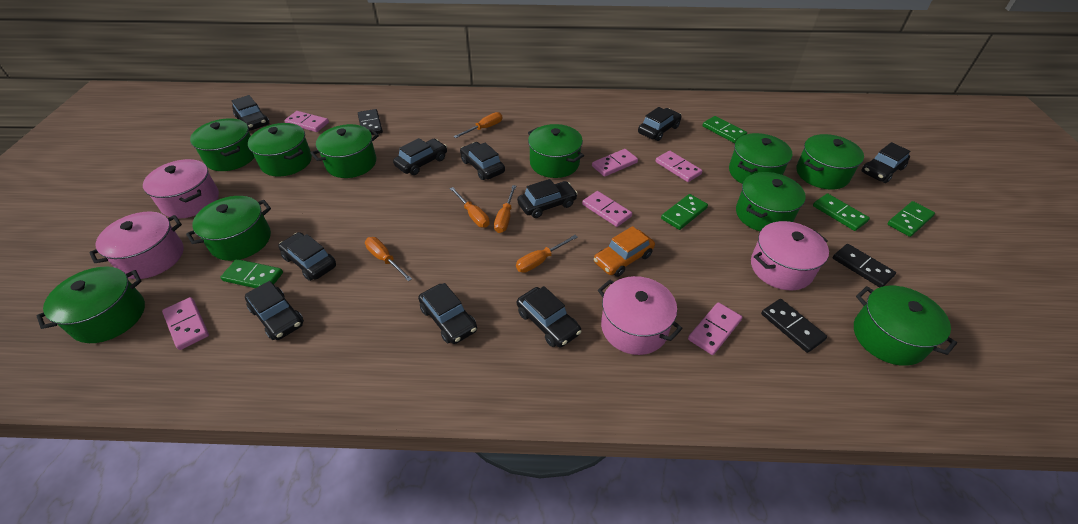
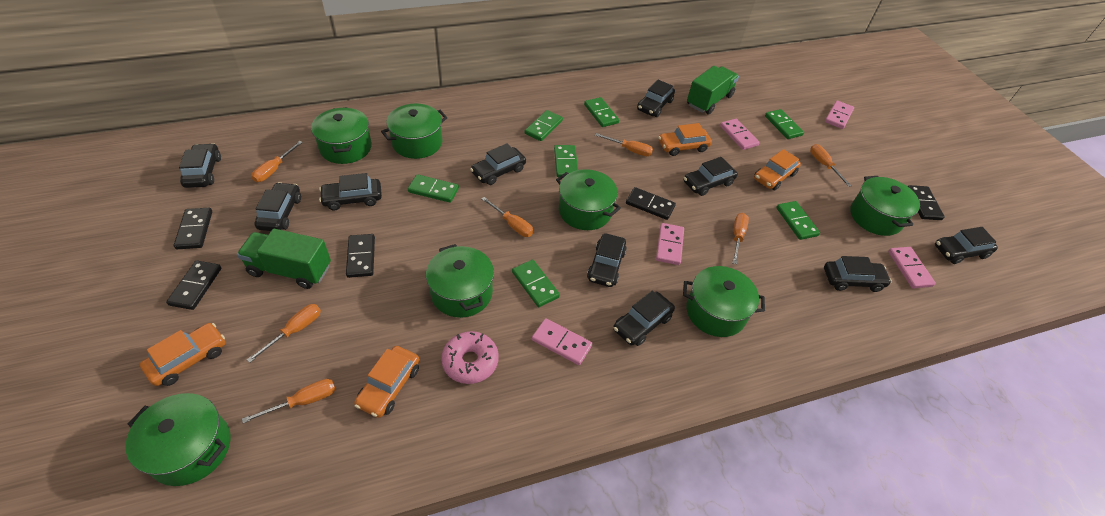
black domino: [358,109,383,135] [761,299,827,353] [833,244,896,287] = 3 -> [166,260,221,310] [174,208,212,249] [346,234,375,278] [626,187,676,220] [908,185,945,220] = 5
green domino: [220,259,283,288] [661,194,708,230] [703,116,747,143] [813,193,870,231] [887,201,935,237] = 5 -> [408,174,459,203] [512,260,560,307] [525,110,563,141] [554,145,578,177] [584,97,619,127] [765,109,804,139] [776,201,820,240] = 7
green pot: [37,266,145,343] [186,196,271,261] [190,118,255,171] [248,123,312,177] [311,124,379,178] [528,124,584,178] [729,133,792,184] [736,172,806,231] [796,134,864,190] [854,286,957,366] = 10 -> [125,393,231,486] [311,107,372,164] [381,104,448,159] [426,244,494,318] [556,169,621,230] [683,266,765,337] [851,176,920,236] = 7
green truck: none = 0 -> [237,229,331,289] [687,66,739,115] = 2
orange car: [594,226,655,277] = 1 -> [140,323,225,386] [354,346,420,418] [658,123,712,156] [754,149,801,190] = 4
orange screwdriver: [365,237,412,281] [450,187,490,227] [454,112,502,138] [494,185,516,233] [516,235,578,273] = 5 -> [242,379,336,423] [247,304,321,363] [251,141,303,182] [481,197,533,237] [595,133,653,156] [732,213,749,264] [810,144,852,187] = 7
pink domino: [162,297,209,350] [284,111,329,132] [582,191,632,227] [592,149,638,177] [656,151,702,182] [688,302,742,355] = 6 -> [532,318,592,365] [656,223,684,265] [720,119,760,150] [825,101,854,129] [888,247,936,289] = 5
pink donut: none = 0 -> [441,331,499,384] = 1
pink pot: [89,211,184,279] [143,159,219,219] [598,276,683,355] [751,221,829,290] = 4 -> none = 0

